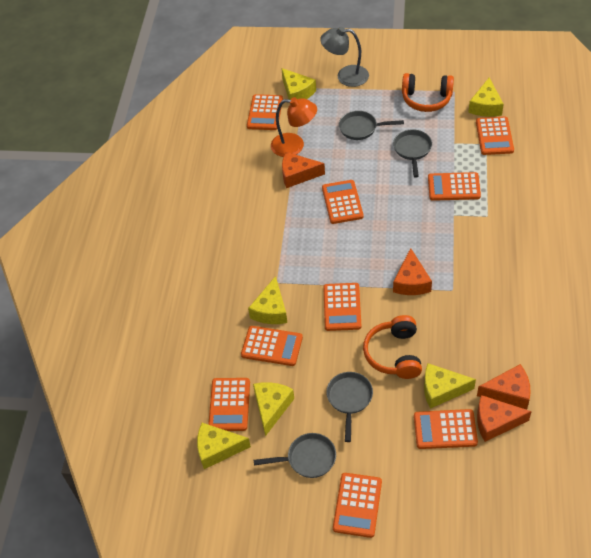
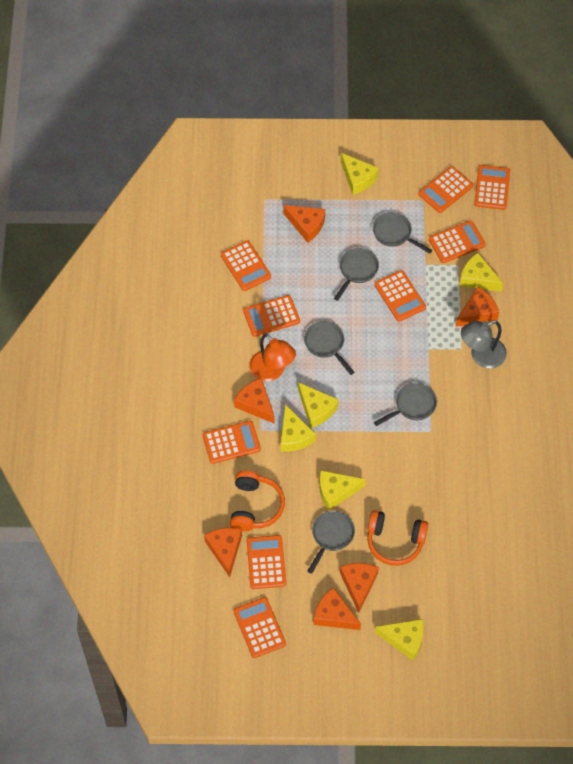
grey pan: [254,433,336,478] [326,372,373,442] [339,111,404,140] [393,129,432,178] = 4 -> [304,321,354,375] [308,511,355,574] [334,248,379,301] [373,212,432,254] [374,383,437,426] = 5
orange cheese: [282,152,325,188] [393,248,432,295] [477,364,531,410] [477,395,532,442] = 4 -> [204,528,242,577] [234,378,275,424] [283,205,325,243] [313,587,361,630] [340,563,379,613] [455,287,499,327] = 6

